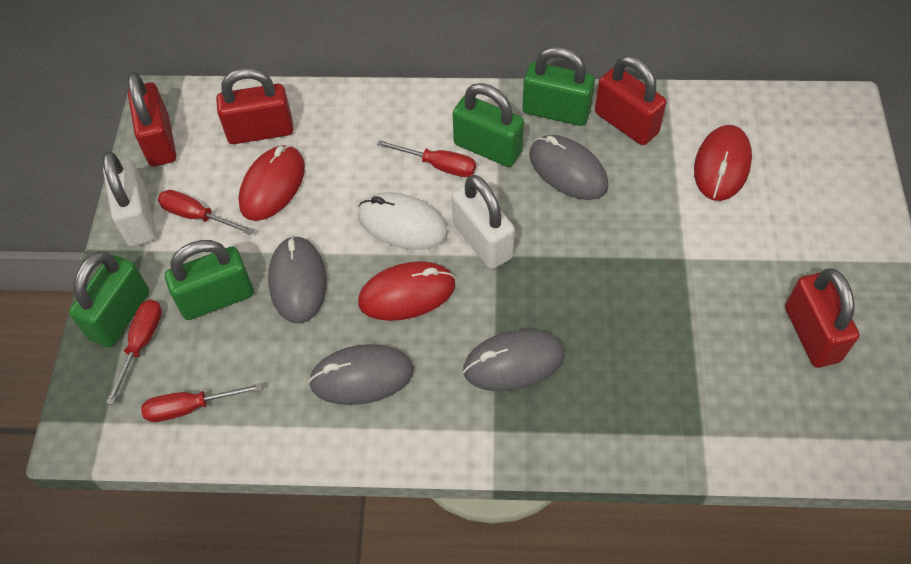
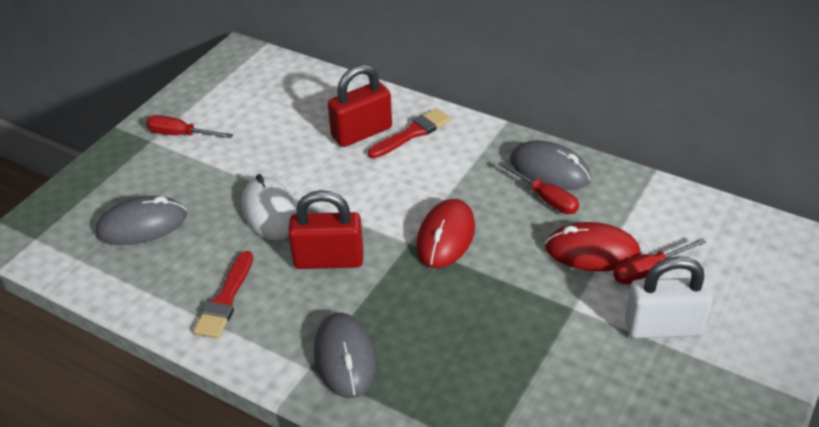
green padlock: [69,251,149,347] [165,240,254,320] [453,83,524,167] [522,46,595,126] = 4 -> none = 0
grey mouse: [268,235,327,324] [308,344,414,405] [463,329,565,391] [529,135,608,200] = 4 -> [96,196,187,245] [314,313,376,398] [510,140,591,190] = 3
red brush: none = 0 -> [193,251,253,339] [368,108,451,158] = 2
red mouse: [238,145,305,221] [358,261,455,321] [694,125,752,201] = 3 -> [416,199,475,268] [545,222,641,271] = 2
red padlock: [128,72,176,167] [216,68,293,144] [595,56,666,145] [785,268,859,368] = 4 -> [288,190,364,269] [328,64,392,147] = 2
red screwdriver: [106,300,162,405] [141,383,263,422] [158,190,254,235] [377,140,476,177] = 4 -> [146,115,233,138] [498,161,579,214] [613,238,706,284] = 3
white padlock: [103,151,156,247] [452,175,515,269] = 2 -> [625,256,713,338] = 1

